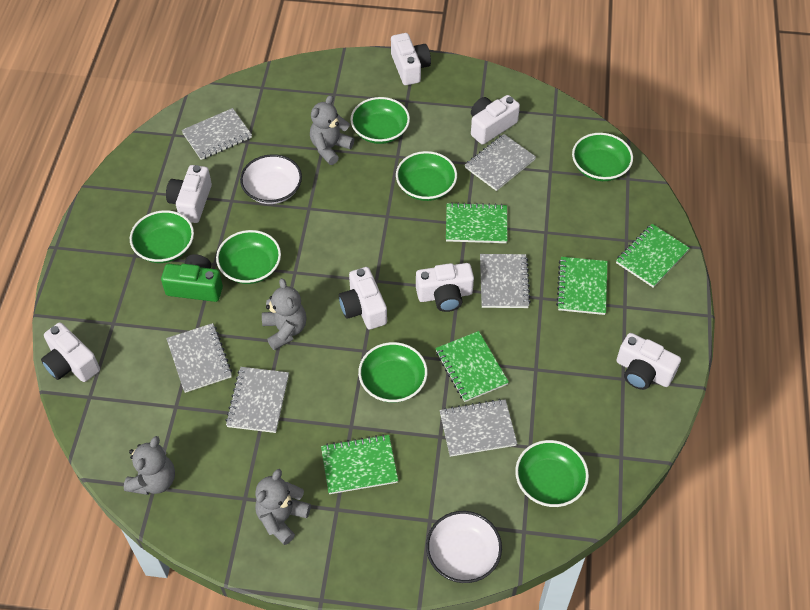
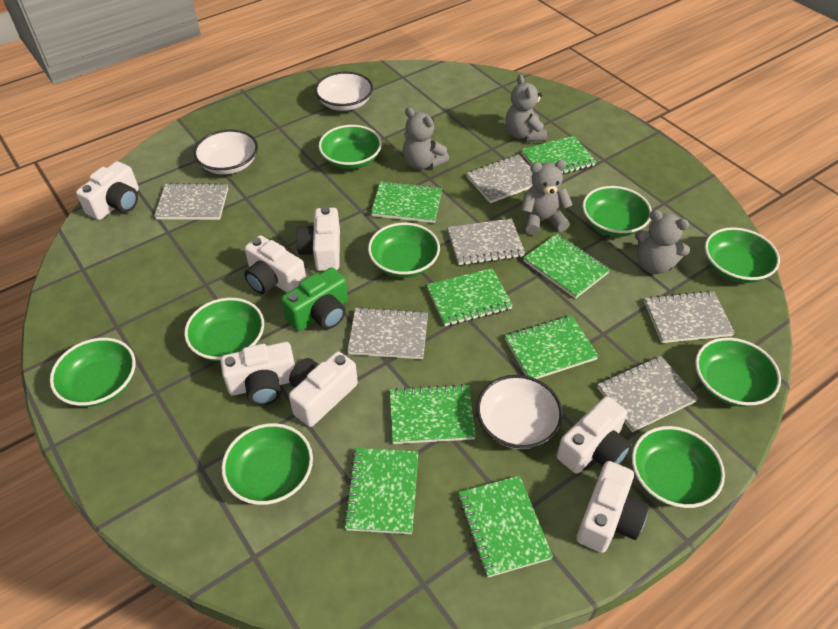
green bowl: [130,210,194,263] [216,230,281,284] [350,97,410,144] [358,342,428,403] [396,151,457,201] [515,440,589,507] [572,133,633,181] = 7 -> [50,338,136,407] [184,298,264,362] [221,423,313,505] [319,125,382,169] [368,223,440,277] [583,186,652,237] [632,426,725,508] [695,337,781,407] [705,227,780,283] = 9
green notebook: [321,434,398,494] [435,331,509,402] [446,202,507,243] [556,257,607,315] [616,224,690,288] = 5 -> [343,448,418,534] [371,181,442,223] [390,384,476,444] [427,268,513,326] [458,476,553,578] [505,315,599,379] [521,136,596,174] [523,234,610,299] = 8
white bowl: [240,154,302,204] [426,511,502,583] = 2 -> [194,130,258,175] [315,72,373,111] [476,375,563,449] = 3

